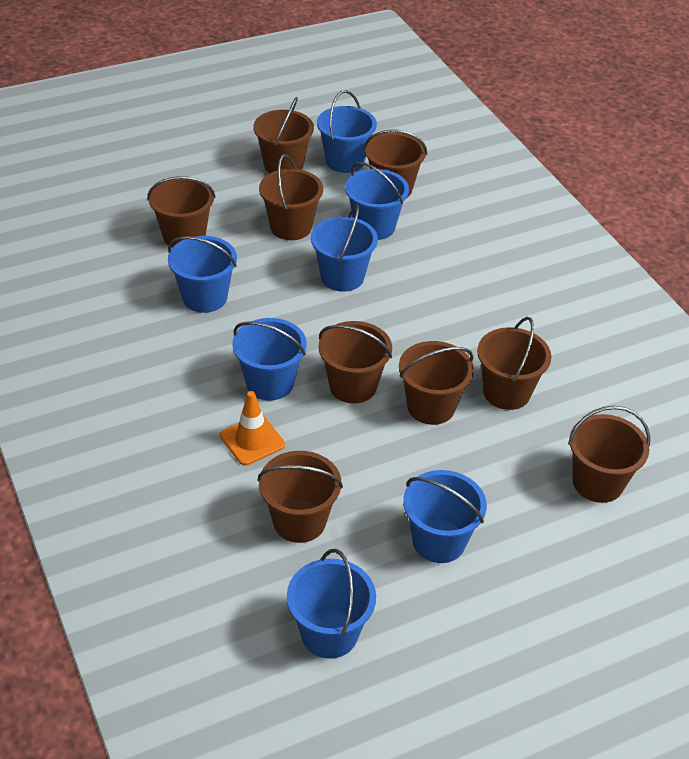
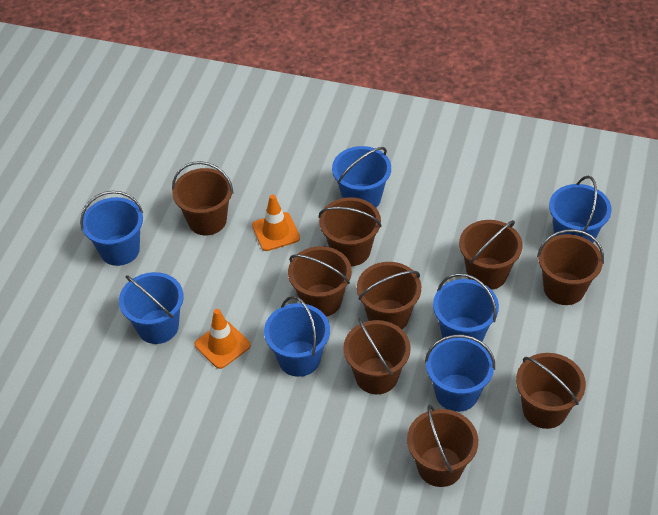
orange traffic cone: [220,391,285,465] = 1 -> [195,309,251,369] [252,194,300,251] = 2

